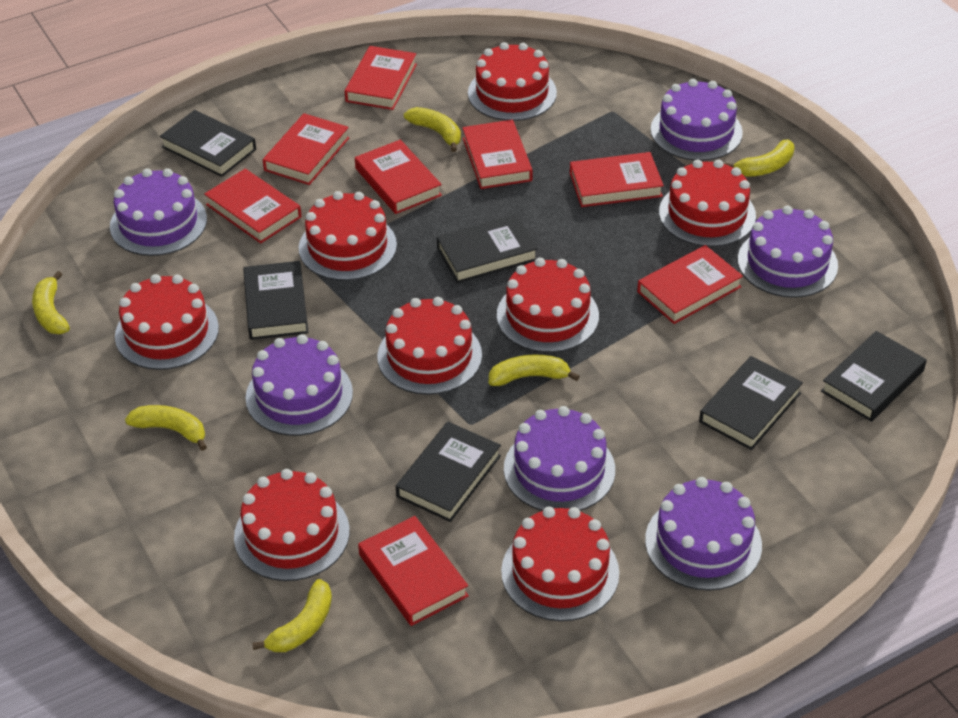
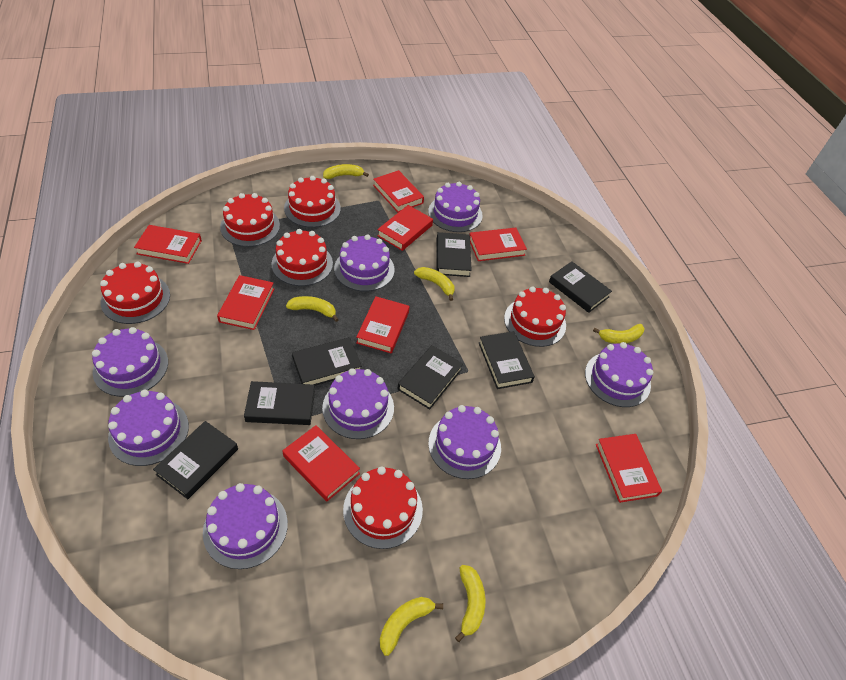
black book: [160,110,256,177] [243,261,309,340] [396,422,501,522] [437,215,538,283] [699,356,803,450] [821,331,927,422] = 6 -> [153,421,238,499] [244,381,315,425] [292,337,362,386] [398,345,463,410] [437,232,472,277] [479,331,535,389] [549,261,612,313] = 7
purple cake: [110,168,207,256] [246,334,353,436] [504,406,615,511] [645,477,762,591] [651,79,743,161] [738,206,838,298] = 6 -> [92,327,168,397] [108,389,189,466] [203,483,288,569] [322,368,394,439] [334,234,395,291] [428,182,483,232] [428,405,501,479] [585,342,653,407] = 8
red cake: [115,274,219,370] [234,469,350,581] [299,191,397,281] [377,297,482,395] [468,42,557,121] [497,258,599,353] [501,507,619,621] [659,159,756,247] = 8 -> [100,262,170,324] [220,193,280,247] [272,229,333,286] [284,176,341,228] [343,466,423,549] [504,287,566,347] = 6

